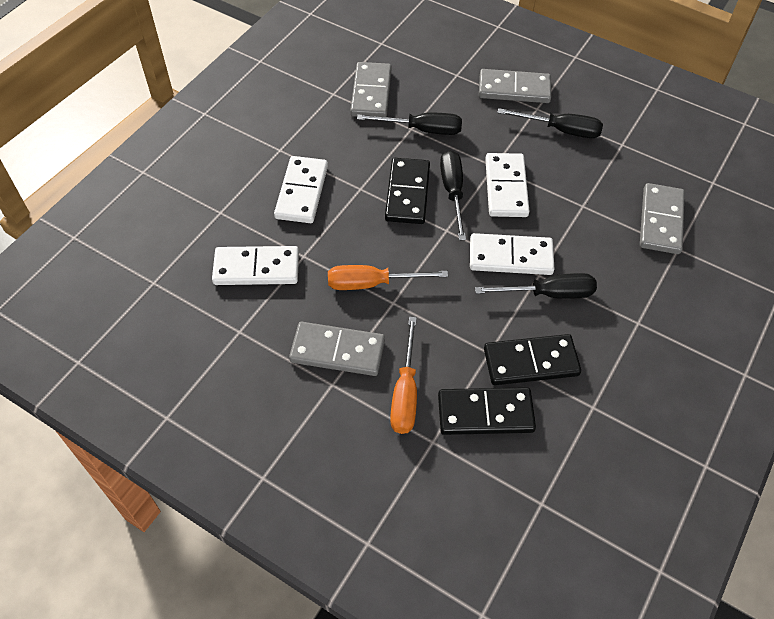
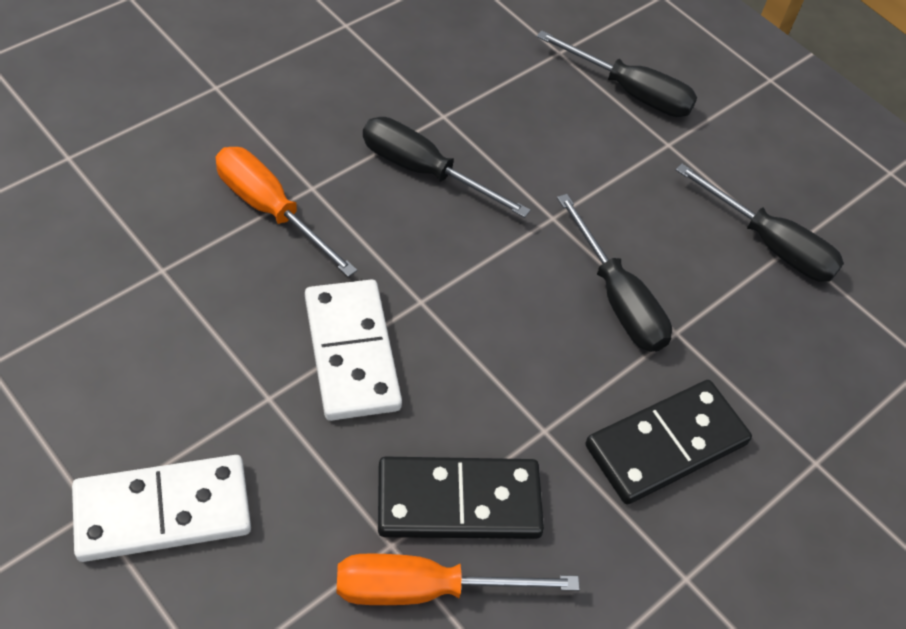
black domino: [385,158,430,224] [438,387,536,435] [484,334,581,385] = 3 -> [378,456,544,539] [585,380,752,505] = 2
grey domino: [289,322,385,376] [350,62,392,117] [479,69,551,103] [640,183,685,254] = 4 -> none = 0
white domino: [212,246,299,285] [274,156,328,223] [470,233,555,275] [485,153,530,217] = 4 -> [72,455,251,562] [305,279,402,421] = 2

